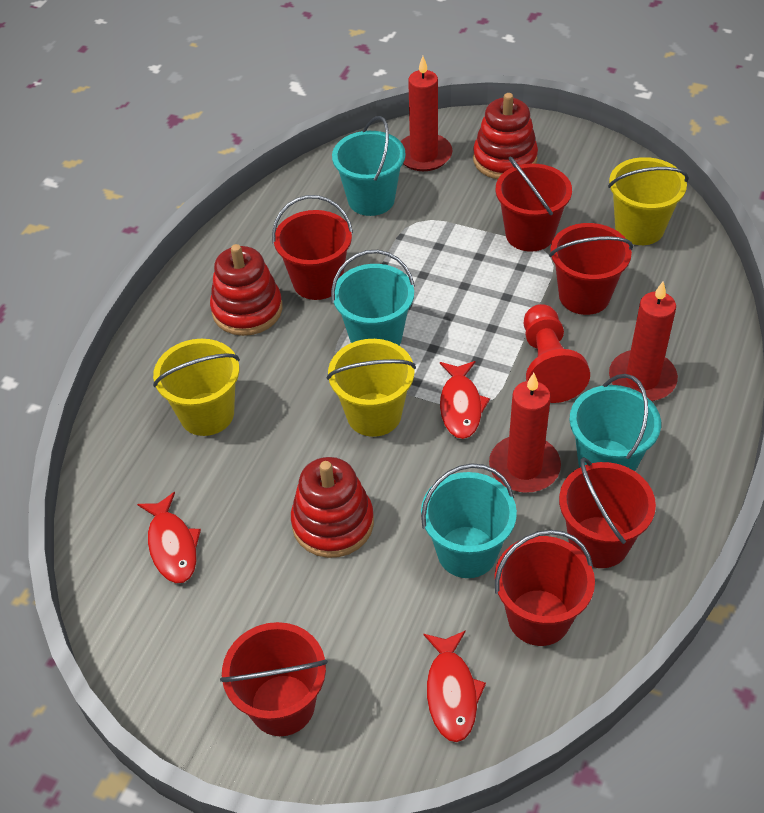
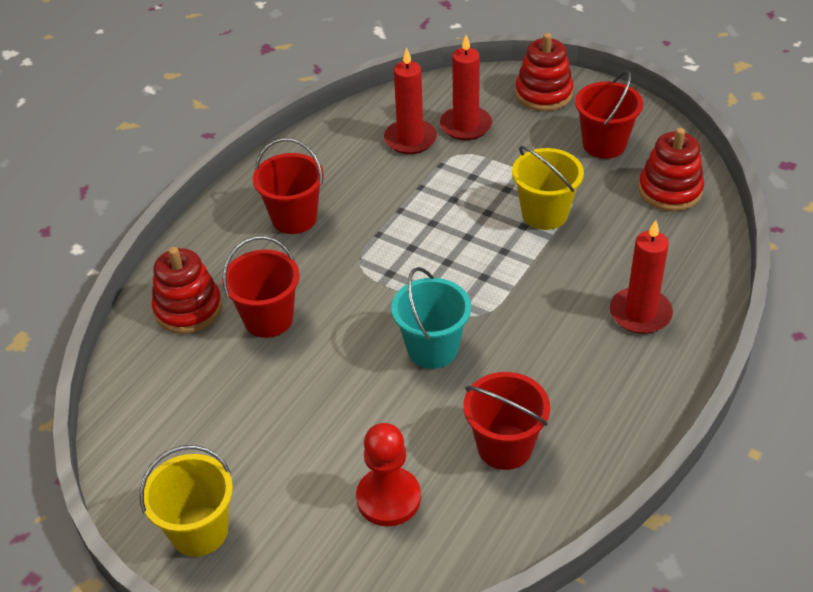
red bucket: [220,622,328,736] [272,195,353,300] [494,530,595,646] [495,156,572,252] [549,223,633,315] [559,457,656,568] = 6 -> [222,236,300,338] [253,138,324,234] [464,372,550,470] [575,71,643,159] = 4
red fish: [137,492,201,583] [423,630,486,742] [440,361,490,439] = 3 -> none = 0
turquoise bucket: [331,250,415,345] [332,116,406,216] [421,463,517,578] [569,374,661,471] = 4 -> [392,267,471,369] = 1
yellow bucket: [153,339,240,436] [326,339,416,437] [608,157,689,245] = 3 -> [140,445,233,557] [512,146,584,230] = 2

